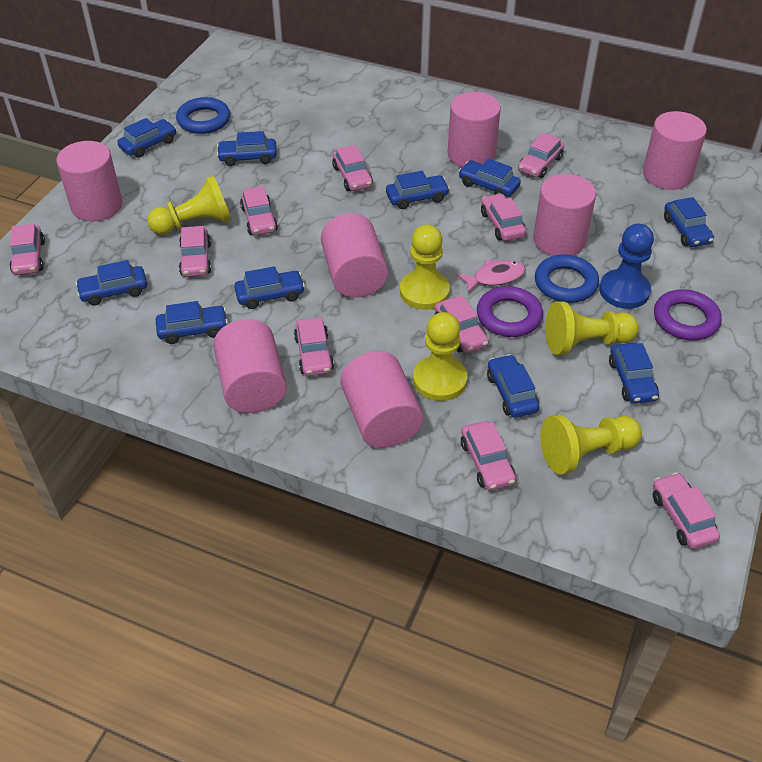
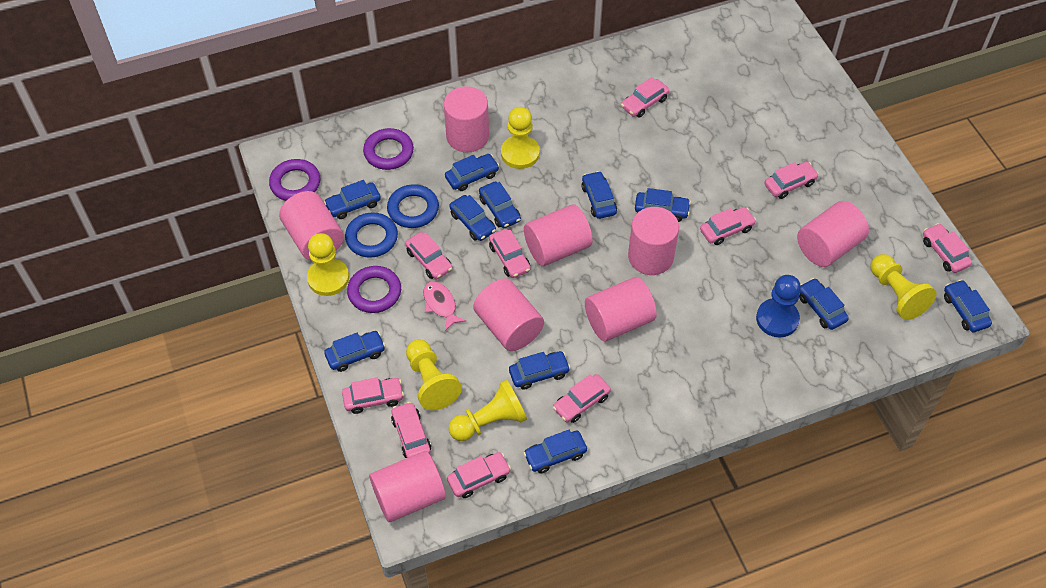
blue car: [75,260,147,306] [117,118,176,158] [156,301,228,344] [217,131,277,166] [234,266,305,309] [386,171,450,209] [458,158,521,197] [487,354,539,418] [609,343,659,404] [664,197,714,247] = 10 -> [324,180,381,219] [324,331,385,372] [445,154,499,191] [449,195,496,241] [479,182,521,228] [509,351,570,390] [523,430,587,474] [581,171,617,219] [635,188,691,222] [799,278,849,330] [944,280,992,332] = 11
pink cylinder: [56,141,122,222] [213,319,287,413] [321,213,388,298] [340,351,423,448] [448,92,501,167] [533,174,596,256] [643,111,707,190] = 7 -> [279,191,344,260] [369,451,446,522] [444,86,489,152] [473,278,544,351] [524,204,593,266] [585,277,657,342] [628,207,679,275] [797,201,869,267] = 8
purple ring: [477,286,543,337] [654,289,722,340] = 2 -> [269,159,320,201] [347,266,401,313] [363,128,414,170] = 3

